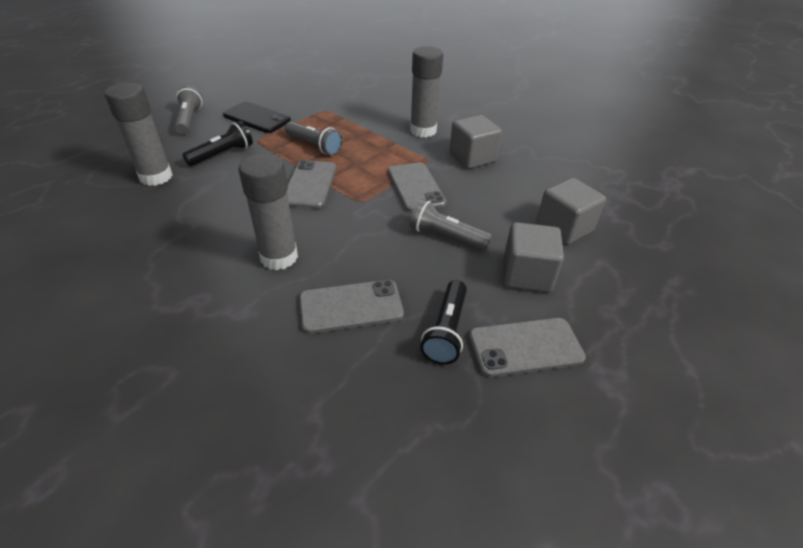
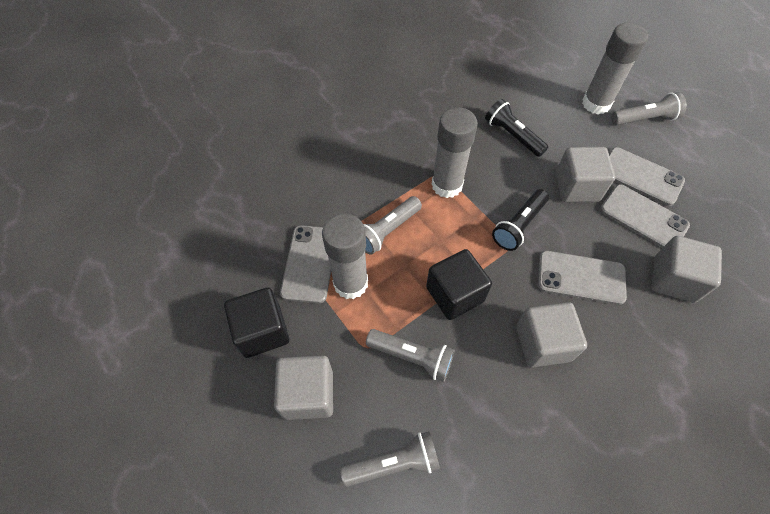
black cube: none = 0 -> [224,287,289,358] [426,249,492,320] = 2
black phone: [223,102,291,133] = 1 -> none = 0
grey cube: [449,115,502,169] [504,222,564,292] [536,178,606,245] = 3 -> [274,355,333,420] [516,302,587,367] [556,147,615,202] [652,236,722,303] = 4
grey flashlight: [174,86,202,134] [285,121,343,155] [409,199,492,250] = 3 -> [340,431,440,487] [364,196,422,255] [366,329,455,382] [611,92,686,125] = 4

